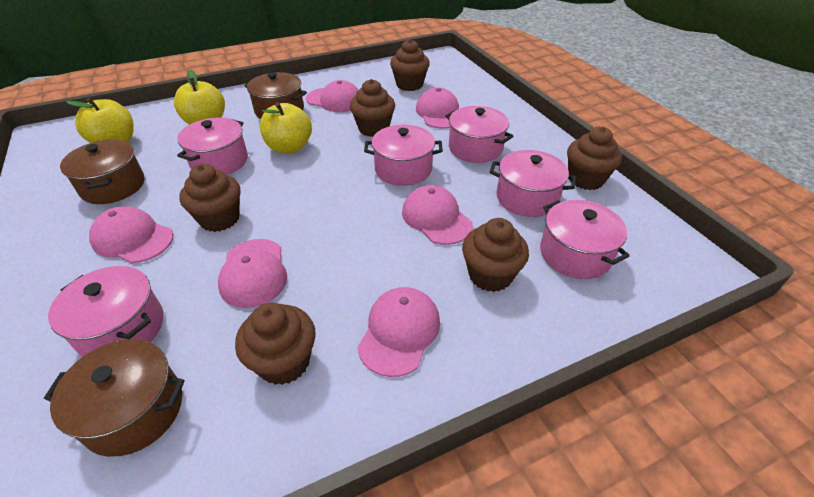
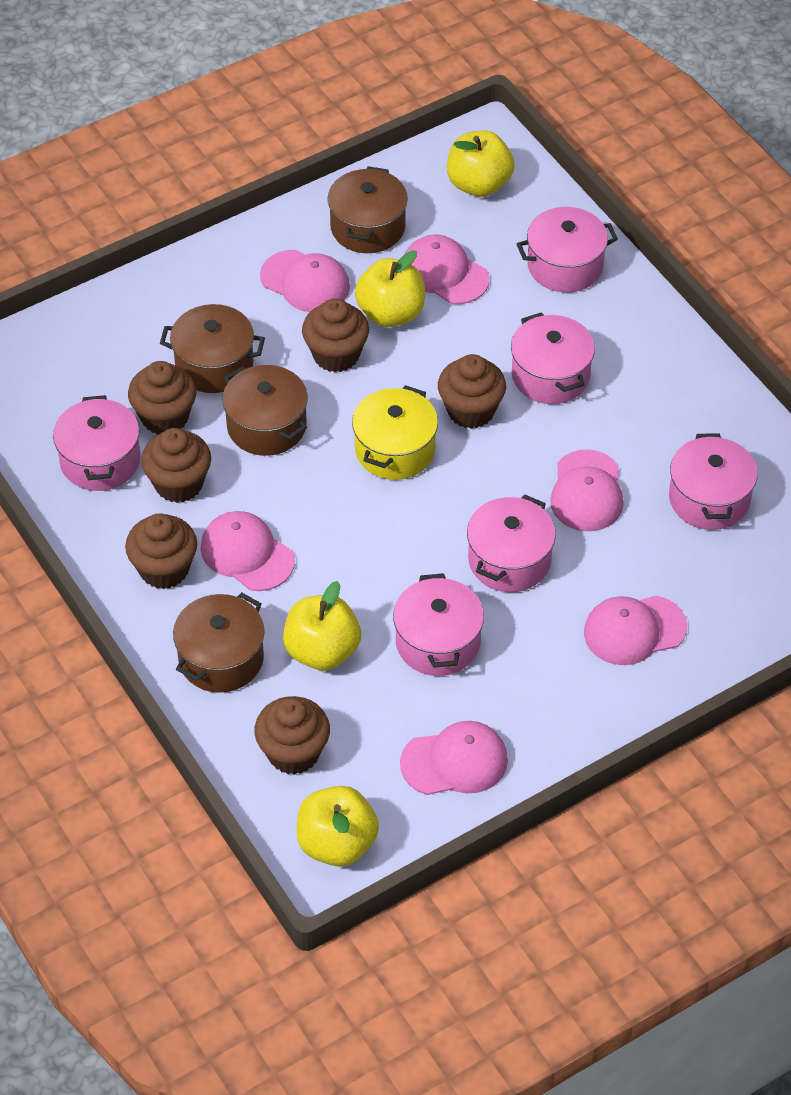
brown pot: [44,339,185,457] [60,140,145,204] [244,72,307,119] = 3 -> [160,304,265,393] [173,593,265,693] [222,365,308,456] [327,166,408,253] = 4
yellow apple: [66,98,134,143] [174,70,225,125] [260,102,312,154] = 3 -> [283,581,361,670] [297,786,379,867] [355,251,425,327] [447,131,514,197] = 4
yellow pot: none = 0 -> [352,385,438,480] = 1

